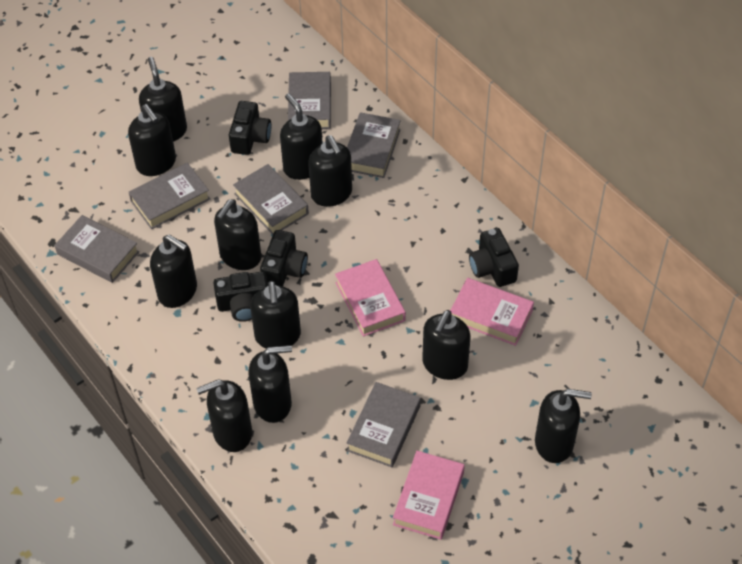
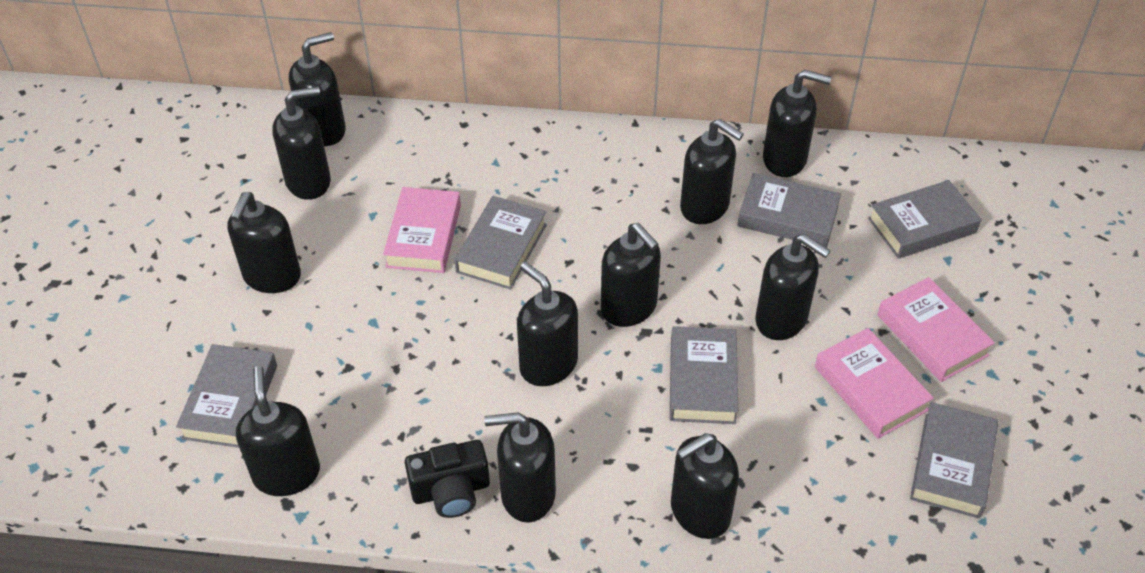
black camera: [213,272,268,322] [229,101,271,155] [260,230,308,286] [469,228,519,287] = 4 -> [405,440,490,518] = 1

